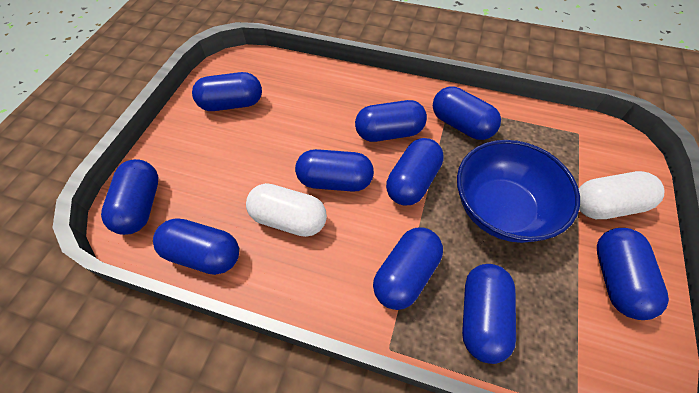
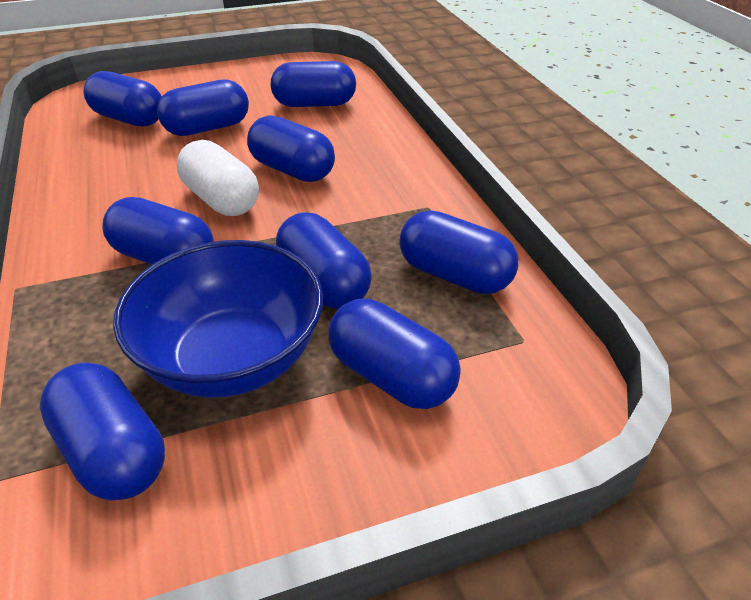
blue capsule: [101,159,158,235] [153,218,239,275] [192,72,262,111] [295,149,374,192] [355,100,427,142] [373,227,443,310] [386,138,444,206] [433,86,501,140] [462,264,516,364] [597,228,669,320] = 10 -> [40,362,165,501] [83,71,162,127] [102,197,214,265] [157,79,249,136] [247,115,335,182] [271,61,356,107] [276,212,372,309] [328,299,461,409] [399,210,519,294] = 9
white capsule: [246,183,327,237] [579,171,664,219] = 2 -> [177,140,259,216] = 1

